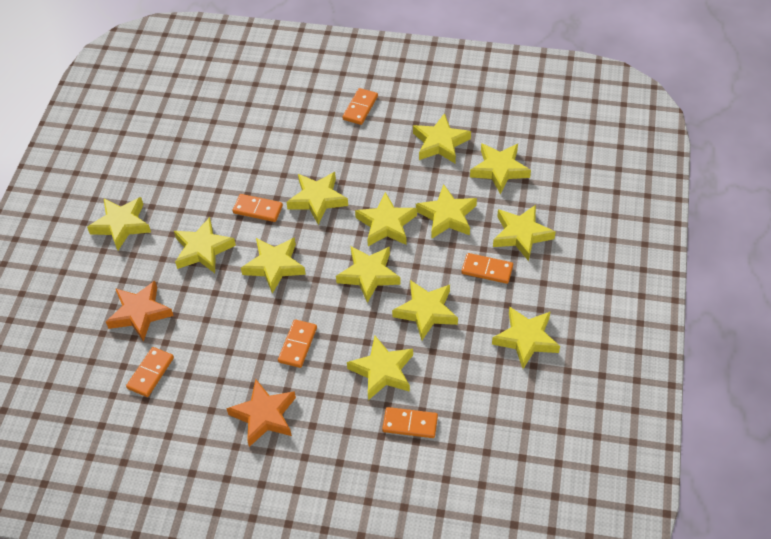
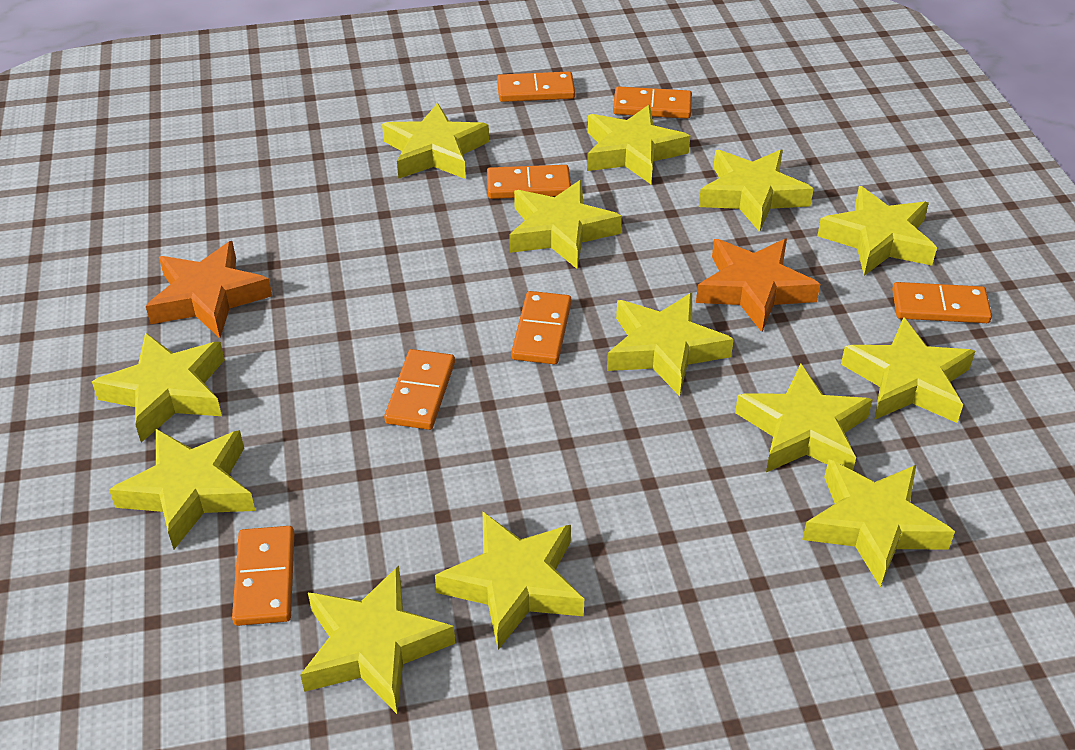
orange domino: [126,347,174,397] [233,194,283,222] [278,319,317,368] [342,88,378,125] [382,407,438,438] [461,253,513,284] = 6 -> [232,526,294,626] [384,349,455,430] [487,165,571,199] [497,72,575,102] [511,291,571,364] [613,86,692,119] [892,282,992,323] = 7

